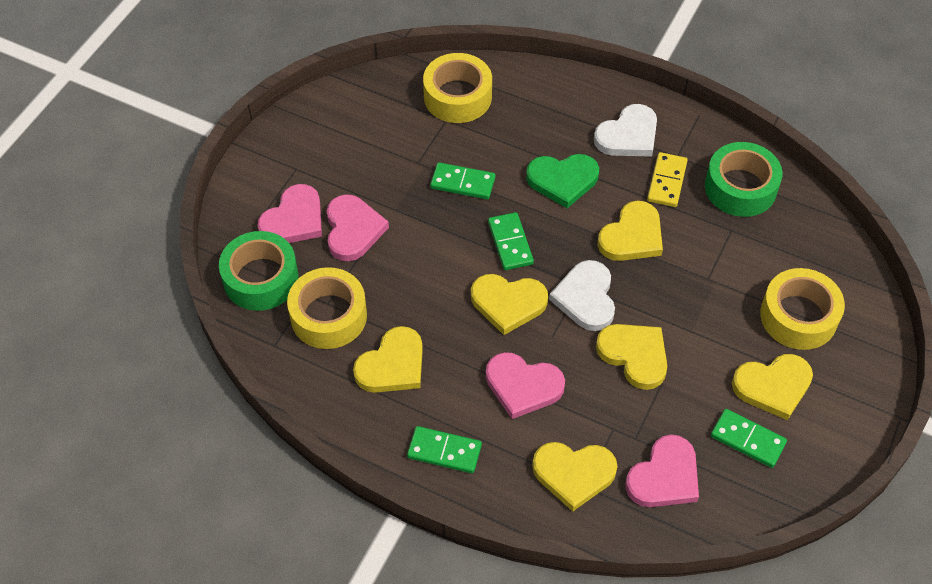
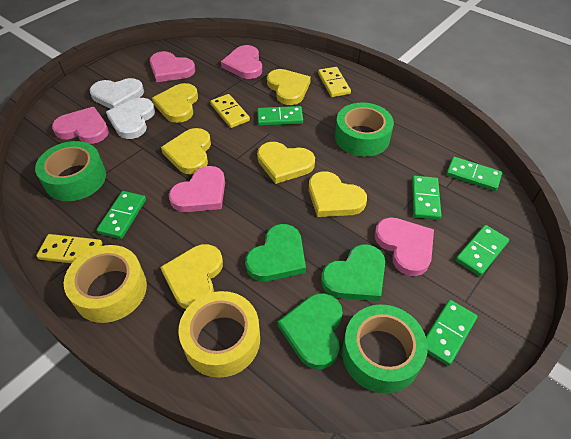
green domino: [407,426,482,473] [430,162,495,199] [488,212,534,270] [711,409,787,468] = 4 -> [97,191,146,239] [257,106,303,126] [412,176,441,220] [426,300,477,366] [446,157,502,191] [456,225,509,276] = 6
green heart: [526,154,599,208] = 1 -> [245,224,306,281] [278,293,343,369] [321,244,385,301] = 3
green tape: [219,231,299,311] [705,142,783,217] = 2 -> [35,141,106,201] [335,102,394,157] [342,305,428,393] = 3
pink heart: [257,184,322,243] [327,194,389,261] [486,352,565,419] [625,435,699,507] = 4 -> [52,107,109,144] [150,51,195,82] [169,166,225,212] [221,45,262,79] [375,217,434,276] = 5
yellow domino: [647,152,688,207] = 1 -> [36,234,102,263] [210,94,250,128] [318,67,351,97] = 3
yellow tape: [287,267,367,349] [423,53,492,123] [760,268,845,350] = 3 -> [64,245,147,323] [178,291,260,378] = 2

